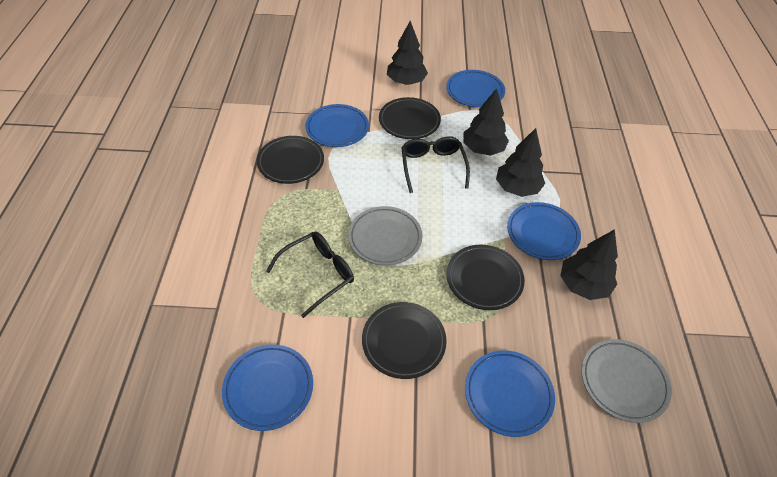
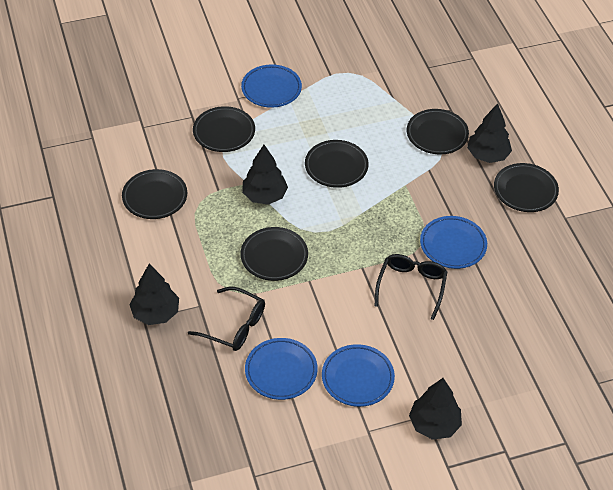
black plate: [257,136,324,184] [362,302,447,379] [379,97,441,139] [446,245,525,310] = 4 -> [122,169,187,219] [193,106,255,152] [240,227,308,281] [305,140,369,188] [407,109,469,154] [494,163,559,212] = 6
blue plate: [222,345,313,431] [306,104,369,147] [446,70,505,108] [465,350,555,437] [507,202,581,260] = 5 -> [241,64,302,108] [245,338,318,400] [322,344,395,407] [420,216,487,269] = 4
grey plate: [348,206,422,266] [581,339,672,423] = 2 -> none = 0

